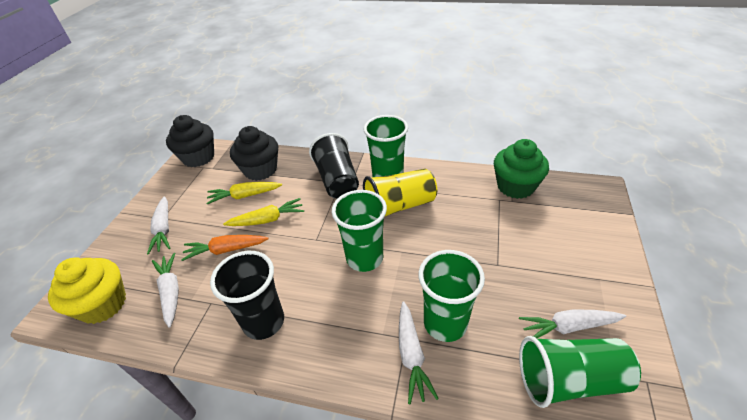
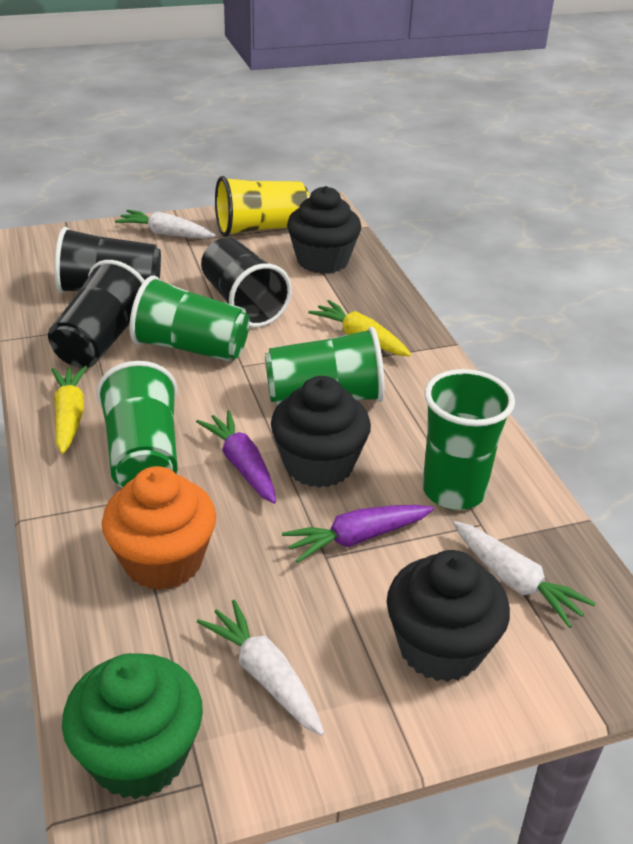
black cup: [210,251,284,340] [309,133,359,199] = 2 -> [48,260,145,368] [54,227,161,293] [201,238,292,328] = 3
black cupcake: [166,115,214,167] [230,126,278,181] = 2 -> [271,376,371,488] [287,186,361,274] [387,550,510,682] = 3
orange carrot: [181,235,269,261] = 1 -> none = 0
orange cupcake: none = 0 -> [102,466,216,590] = 1
purple carrot: none = 0 -> [196,410,276,504] [282,505,434,563] = 2
white carrot: [147,196,170,255] [152,253,179,328] [399,301,439,404] [519,309,626,339] = 4 -> [115,210,216,239] [197,599,324,736] [453,521,596,628] = 3
yellow cupcake: [48,257,126,324] = 1 -> none = 0

